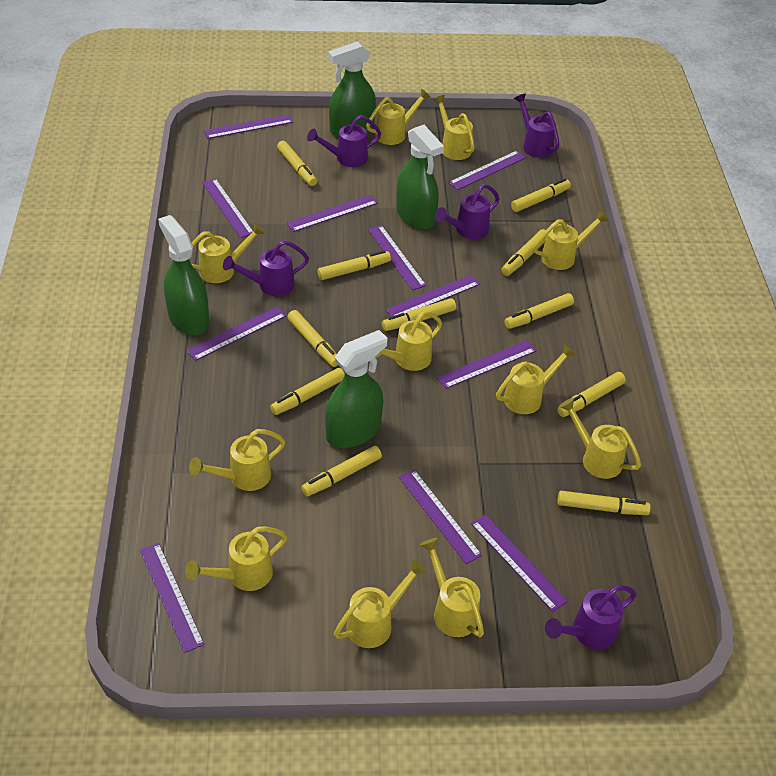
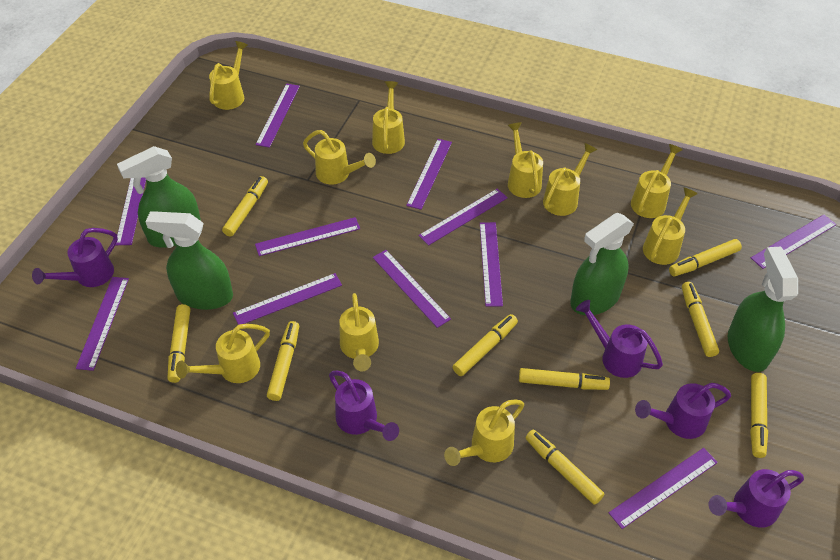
yellow marker: [270,368,345,415] [277,141,317,186] [287,310,338,367] [301,446,382,496] [317,250,391,280] [382,298,456,331] [501,229,546,276] [504,293,574,329] [511,179,571,212] [557,372,626,417] [558,491,651,515] = 11 -> [168,304,190,383] [222,176,268,237] [267,321,299,401] [453,314,518,376] [519,368,610,390] [525,430,604,505] [669,239,742,276] [682,282,719,357] [750,373,768,458] = 9
yellow watering can: [185,526,287,591] [189,429,285,491] [191,223,265,283] [334,559,427,648] [366,88,431,145] [375,311,442,371] [420,538,484,638] [433,95,475,160] [496,344,576,414] [533,211,608,270] [559,398,641,479] = 11 -> [176,324,270,383] [209,41,248,110] [303,130,376,185] [339,293,379,371] [372,81,405,154] [444,399,524,466] [508,122,543,198] [543,143,597,216] [631,144,683,218] [643,188,698,265] = 10

